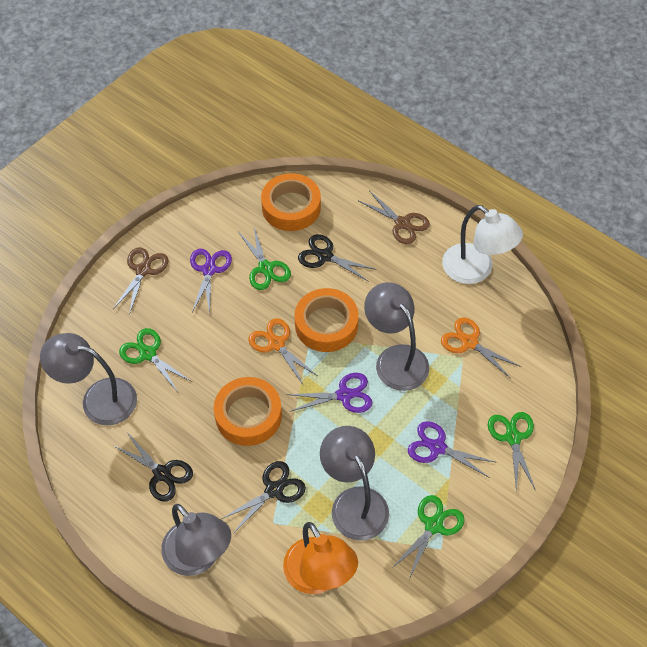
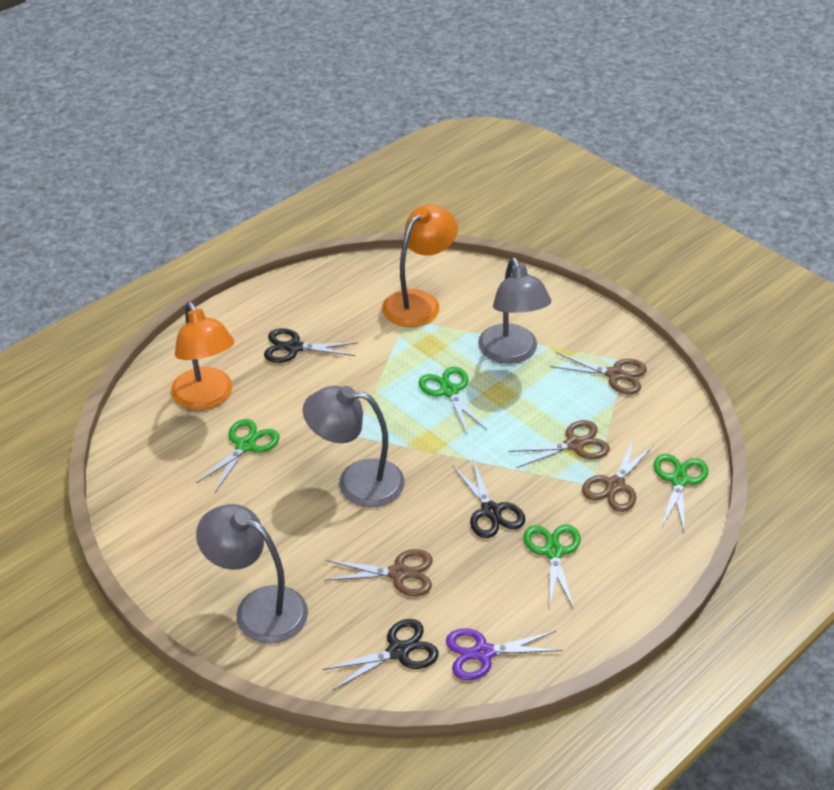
brown scissors: [113,247,168,315] [359,191,430,244] = 2 -> [324,549,432,596] [508,420,610,468] [551,352,647,394] [582,440,654,512] = 4
grey lamp: [40,333,137,426] [161,504,231,576] [320,426,389,541] [364,282,429,391] = 4 -> [196,504,308,644] [303,386,405,507] [478,257,551,364] = 3
orange lamp: [283,522,358,594] = 1 -> [171,302,234,410] [382,204,458,327] = 2
orange scissors: [248,318,318,386] [441,318,521,379] = 2 -> none = 0
orange tape: [214,377,282,446] [261,173,321,231] [295,288,359,352] = 3 -> none = 0
purple scissors: [190,249,232,314] [286,373,372,413] [408,421,495,478] = 3 -> [446,628,562,680] = 1
white lamp: [442,205,523,284] = 1 -> none = 0

